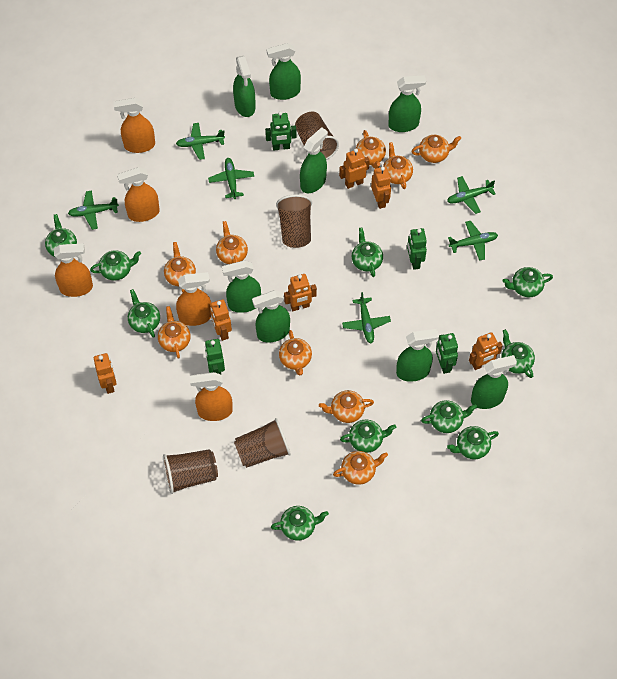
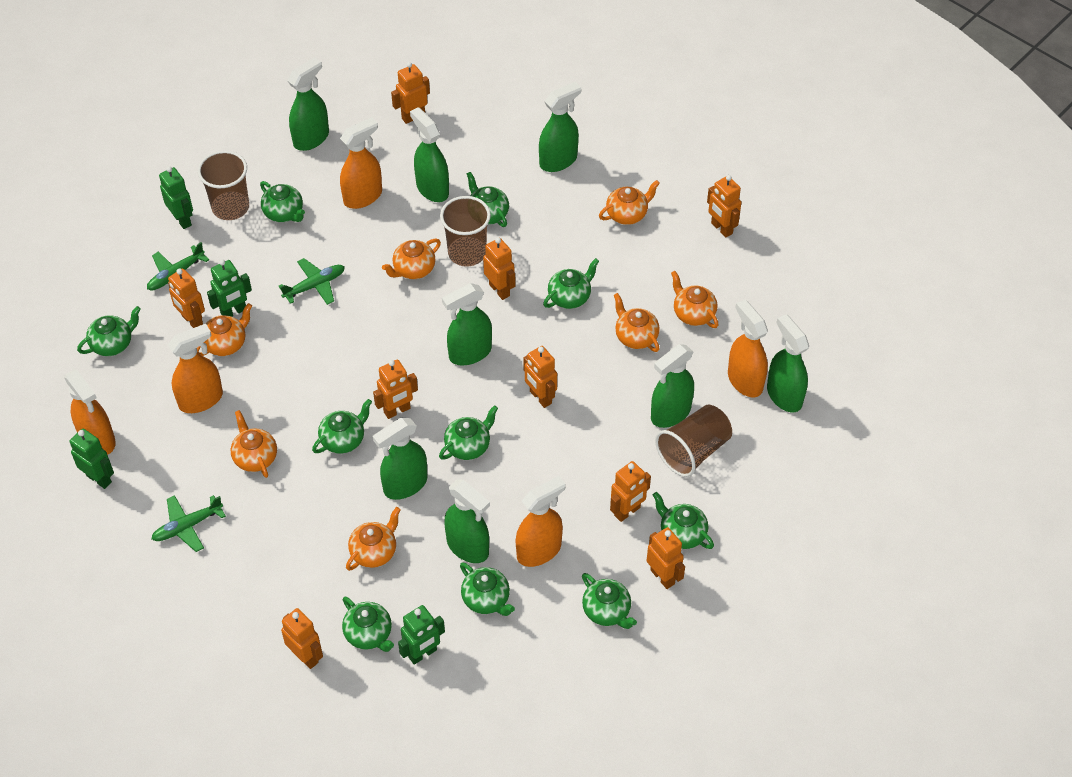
brown cup: [163,449,218,494] [234,418,291,468] [276,194,312,248] [295,112,339,160] = 4 -> [197,150,249,220] [440,196,491,267] [655,404,732,477] = 3
green plane: [68,190,119,230] [176,123,225,160] [208,158,254,199] [342,292,391,343] [447,176,496,214] [448,221,498,261] = 6 -> [147,242,209,291] [151,495,226,552] [278,258,345,305] = 3
orange robot: [94,353,117,394] [210,299,232,341] [284,274,317,311] [339,149,370,189] [371,166,391,209] [469,332,503,370] = 6 -> [168,269,205,328] [281,608,323,669] [373,360,418,419] [391,62,430,124] [483,238,516,300] [523,346,557,408] [610,461,651,522] [647,527,685,589] [707,175,742,238] = 9
orange teapot: [158,306,191,359] [164,242,196,292] [216,221,248,264] [279,330,312,376] [319,390,374,423] [333,451,388,485] [356,130,386,169] [383,142,413,189] [411,135,461,163] = 9 -> [197,303,252,356] [231,410,277,478] [346,507,401,571] [382,239,441,279] [599,180,660,225] [614,293,660,352] [671,271,719,328] = 7

